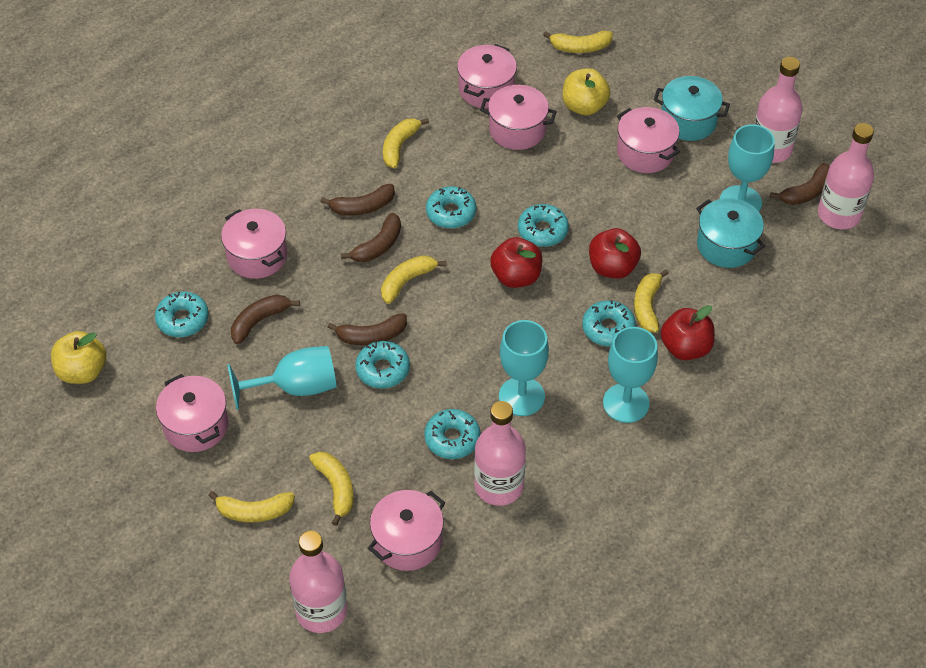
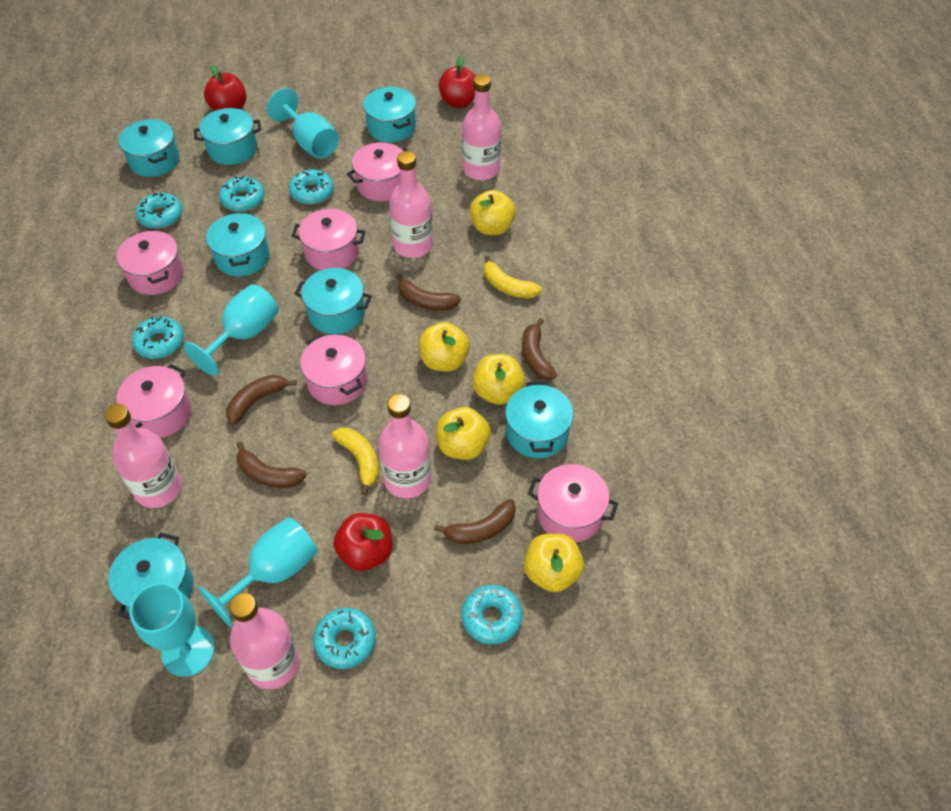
pink bottle: [289,531,347,633] [474,401,526,506] [754,57,802,163] [818,123,874,229] = 4 -> [104,404,182,508] [229,593,300,689] [378,394,432,498] [389,151,433,258] [462,74,501,180] = 5
turquoise pot: [654,76,730,141] [696,198,765,268] = 2 -> [109,532,194,619] [119,119,180,177] [194,108,261,165] [206,212,270,276] [295,268,372,334] [363,87,416,142] [505,382,573,458] = 7
yellow apple: [51,331,106,384] [563,68,610,115] = 2 -> [419,322,470,372] [436,407,491,460] [470,190,516,235] [473,354,525,405] [524,533,584,592] = 5
yellow banana: [208,491,295,522] [309,452,354,526] [381,255,446,304] [383,118,429,168] [543,31,613,53] [634,269,669,333] = 6 -> [332,428,379,495] [484,255,542,299] = 2

